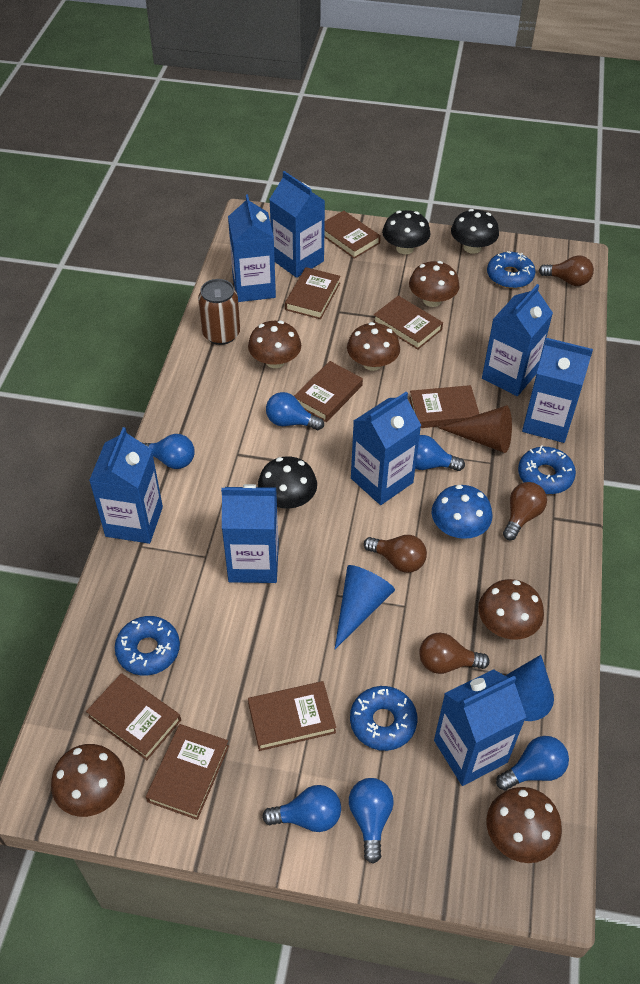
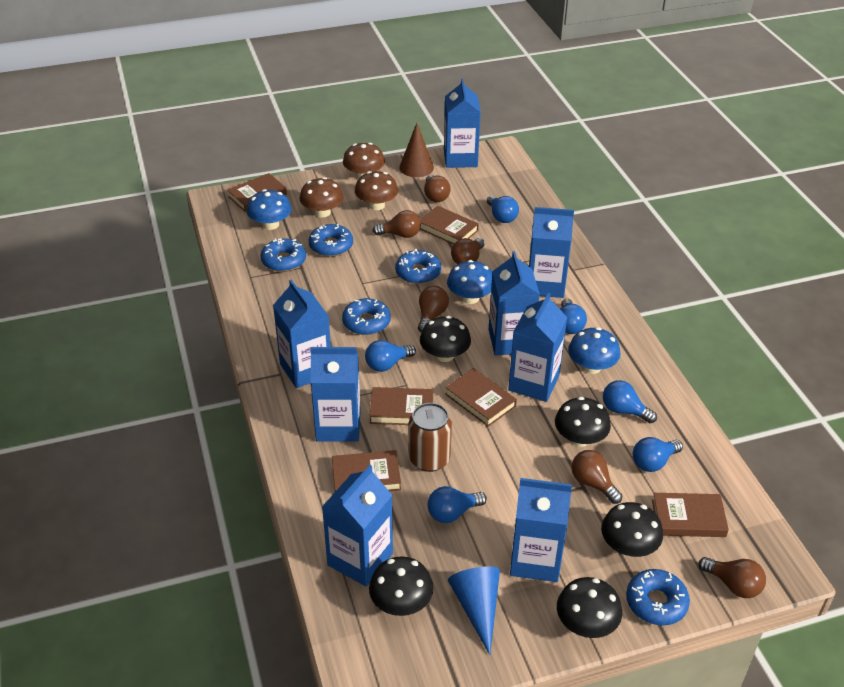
black mushroom: [258,456,317,509] [382,210,431,254] [451,209,499,254] = 3 -> [369,556,433,616] [420,316,471,362] [555,397,611,447] [557,577,622,638] [601,502,663,557] = 5
blue cone: [335,565,395,649] [506,655,554,721] = 2 -> [448,566,500,655] = 1
blue donut: [115,616,180,675] [350,686,417,751] [487,251,536,289] [518,445,576,494] = 4 -> [260,238,306,272] [309,224,353,257] [342,298,390,335] [395,249,441,284] [626,569,690,626] = 5
blue mushroom: [432,485,492,539] = 1 -> [247,189,292,230] [447,260,492,304] [568,327,620,374] = 3
brown book: [86,673,181,760] [146,724,229,820] [248,681,336,751] [285,267,340,319] [294,361,363,422] [324,211,381,259] [373,296,443,350] [409,385,479,428] = 8 -> [227,173,287,212] [332,450,401,492] [369,387,433,425] [420,206,479,245] [445,368,517,427] [652,493,729,537] = 6
brown light bulb: [364,535,427,573] [419,633,490,674] [503,482,547,540] [539,255,594,286] = 4 -> [373,210,421,238] [418,286,449,332] [424,175,451,202] [451,238,485,264] [572,450,622,504] [699,557,766,598] = 6
brown mushroom: [51,744,125,817] [248,321,301,368] [347,322,400,371] [409,261,460,307] [478,579,544,640] [486,787,562,863] = 6 -> [299,177,344,218] [343,143,385,179] [355,171,398,210] = 3

